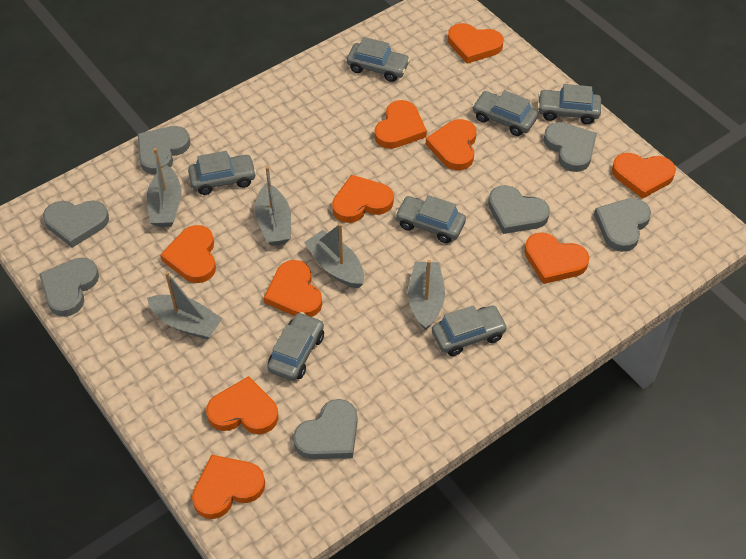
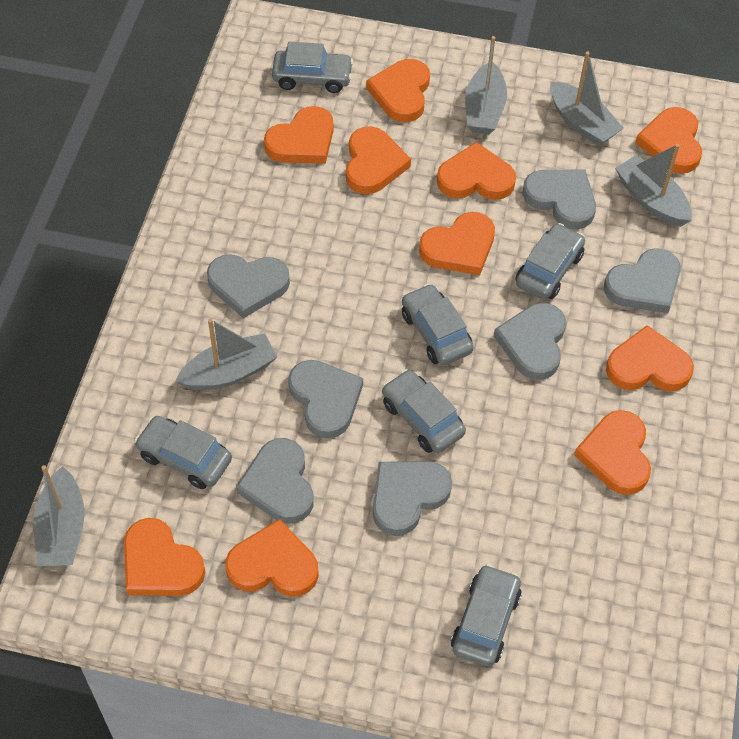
grey car: [188,151,257,195] [267,312,324,381] [347,37,410,82] [395,195,466,243] [432,305,508,356] [472,90,538,136] [537,84,601,124] = 7 -> [134,416,232,489] [272,41,353,93] [382,369,466,453] [402,284,473,365] [451,564,522,667] [515,223,585,300] = 6

